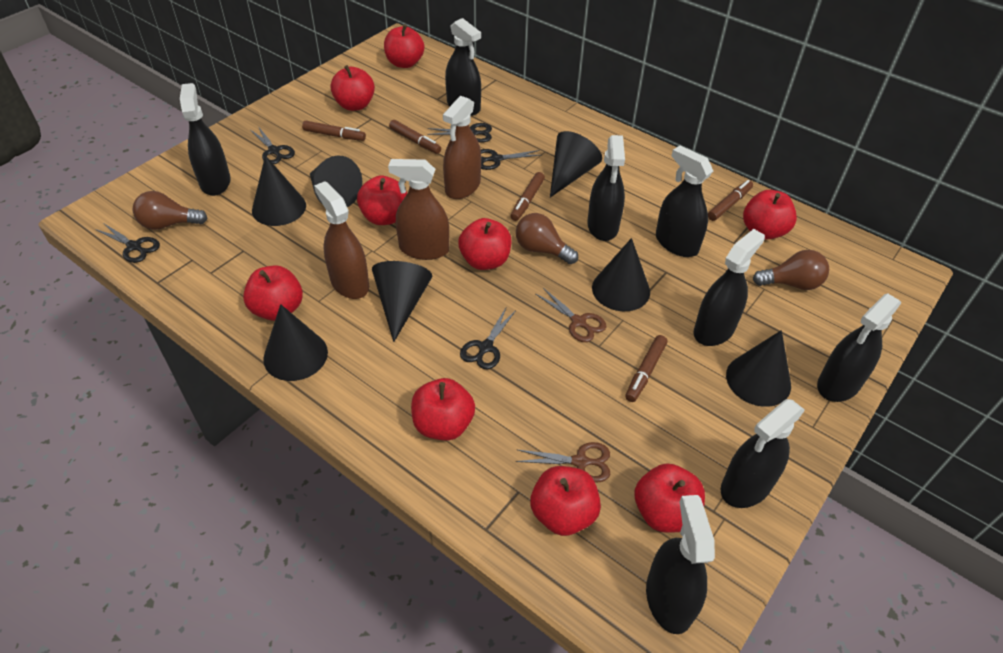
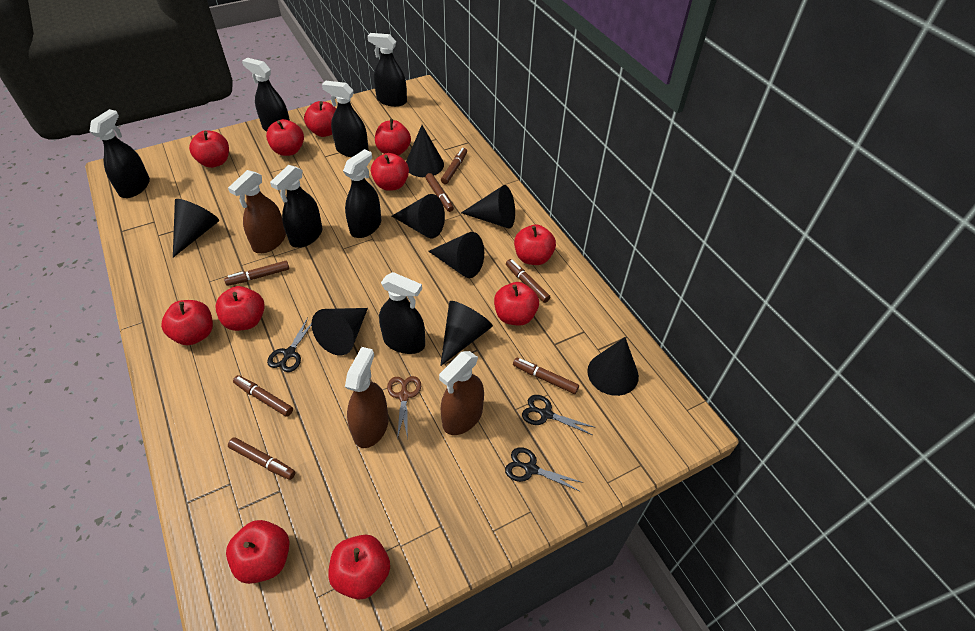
black cone: [252,155,306,226] [263,304,328,381] [310,155,362,207] [372,261,432,342] [550,131,602,197] [592,238,650,311] [726,330,791,407] = 7 -> [173,199,219,258] [311,308,368,355] [392,194,445,238] [406,125,444,177] [428,232,484,278] [440,301,493,366] [461,185,515,229] [587,337,639,396] = 8
black scissors: [95,223,160,263] [250,126,295,164] [427,123,492,143] [460,308,516,369] [481,149,541,170] = 5 -> [267,317,312,372] [505,447,583,492] [522,395,596,435] = 3
black spray bottle: [180,83,231,196] [445,18,481,116] [587,135,625,241] [646,495,715,634] [656,146,713,257] [694,229,765,346] [721,399,805,508] [817,293,901,402] = 8 -> [90,109,150,198] [242,58,290,132] [270,165,323,248] [322,81,369,157] [343,149,382,238] [367,33,407,107] [379,272,425,354] = 7
brown light bulb: [133,191,207,230] [516,213,578,264] [753,250,829,290] = 3 -> none = 0
brown marker: [302,121,366,141] [389,120,441,154] [511,172,545,221] [625,335,667,402] [708,180,753,221] = 5 -> [224,261,290,286] [228,437,296,480] [233,375,293,417] [425,173,454,212] [441,148,467,184] [506,259,550,303] [513,358,579,394] = 7
brown scissors: [516,442,610,482] [536,288,606,342] = 2 -> [387,376,421,439] = 1
red apple: [243,265,303,321] [331,65,375,111] [357,175,407,225] [384,24,424,68] [411,378,475,441] [458,218,511,270] [530,466,601,536] [634,463,705,533] [743,190,797,240] = 9 -> [161,300,213,345] [189,130,229,168] [215,286,265,331] [226,520,290,584] [266,119,304,156] [304,101,336,137] [328,535,390,600] [371,153,409,191] [375,119,411,156] [494,282,539,326] [514,225,556,265] = 11

